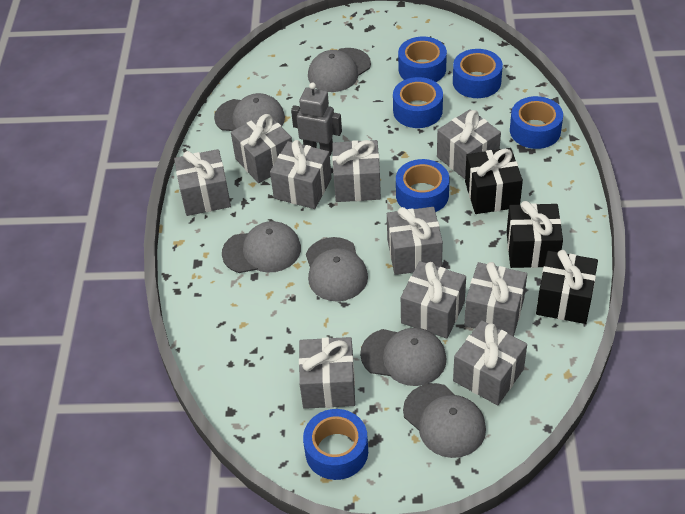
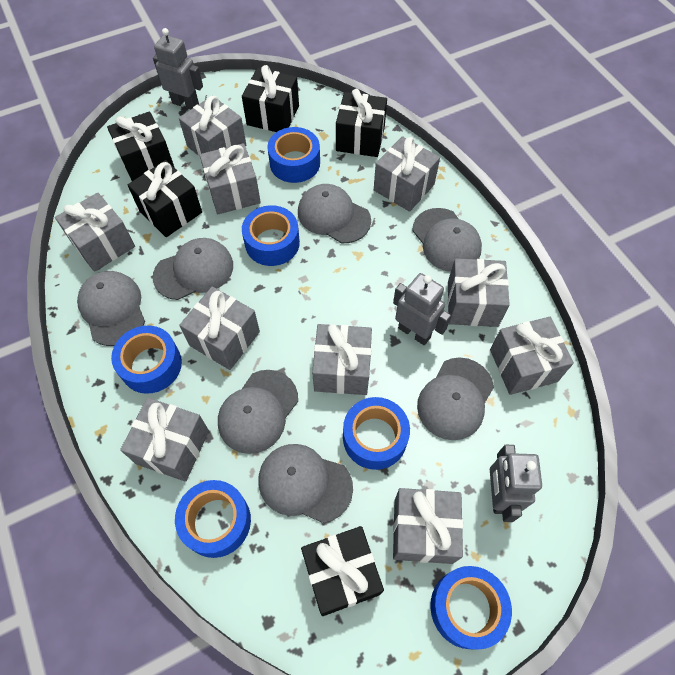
black gift: [465,148,523,214] [506,201,563,268] [536,250,598,324] = 3 -> [107,112,174,181] [128,160,202,237] [242,65,299,132] [301,526,384,616] [336,89,387,157] = 5
grey cap: [214,93,285,131] [222,221,301,273] [306,237,368,301] [308,48,371,92] [360,328,446,386] [403,383,486,458] = 6 -> [77,271,145,346] [153,238,233,300] [218,370,298,454] [258,444,353,523] [298,184,371,243] [412,208,482,272] [417,357,494,440] = 7
grey robot: [291,82,342,155] = 1 -> [153,28,203,109] [393,273,451,345] [490,445,542,522] = 3

